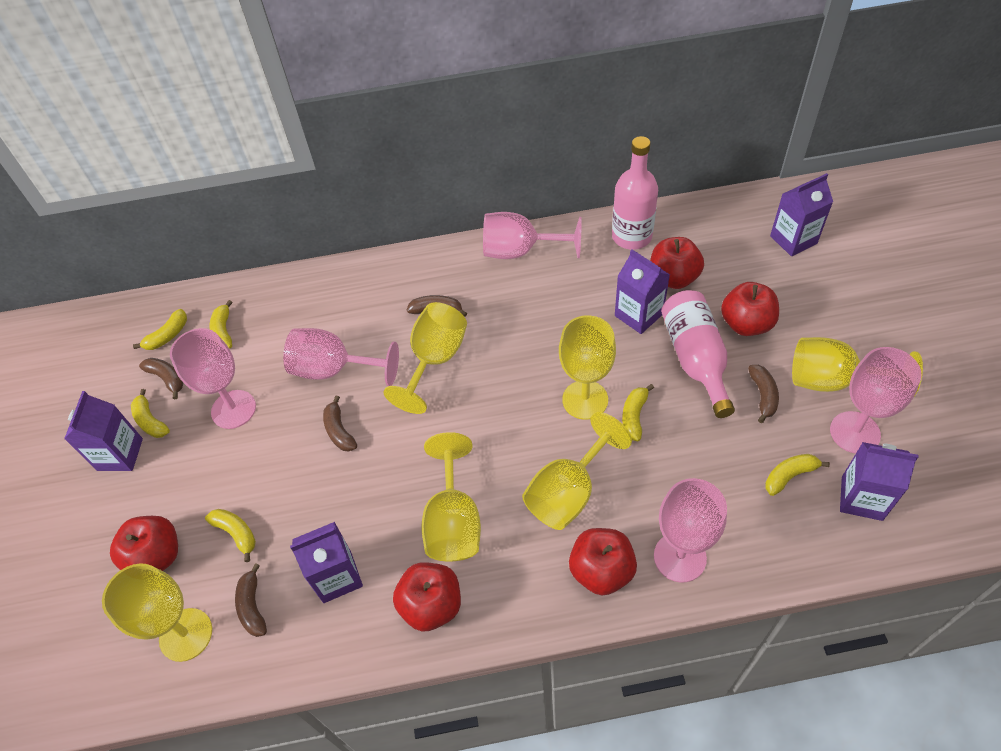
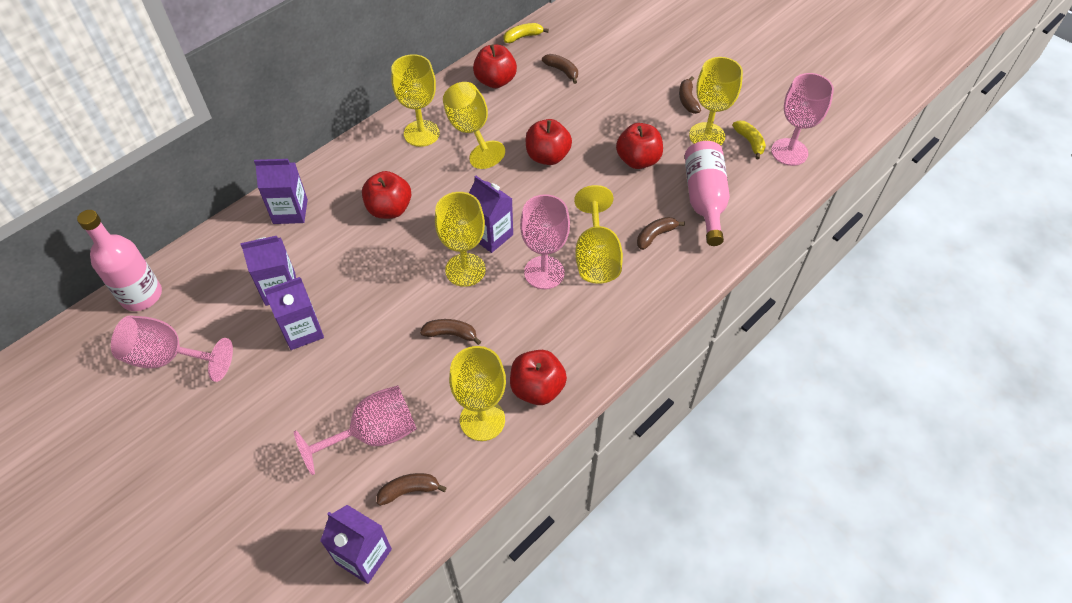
pink goblet: [170,328,256,429] [283,328,399,386] [483,212,582,259] [654,478,727,583] [830,347,922,453] = 5 -> [111,315,233,382] [294,385,417,475] [520,194,570,289] [771,73,834,166] = 4
yellow banana: [131,389,170,438] [133,309,187,350] [205,509,256,562] [210,300,233,349] [622,384,654,441] [765,454,830,496] = 6 -> [503,23,549,43] [732,120,766,159] = 2

